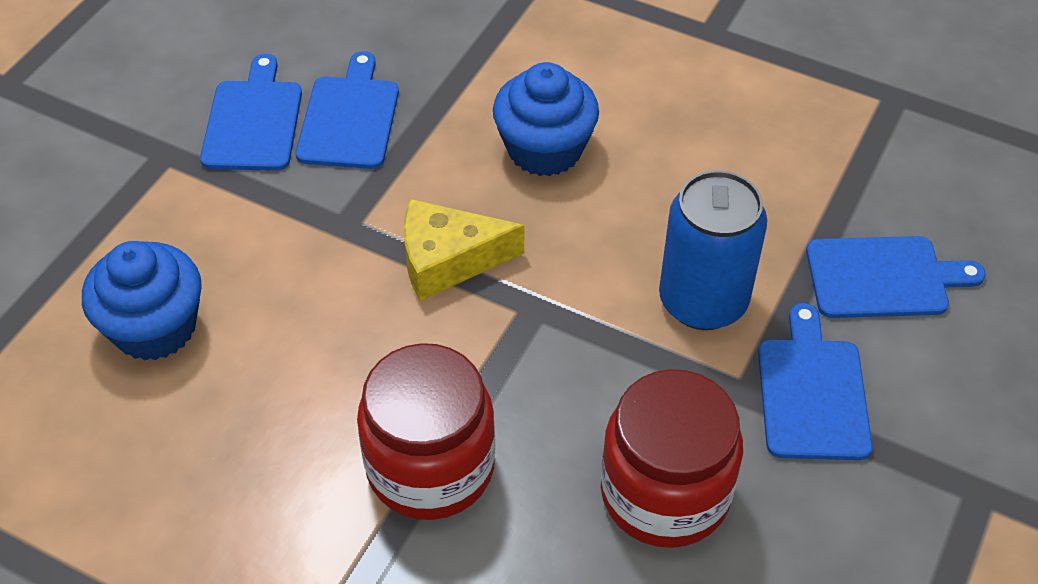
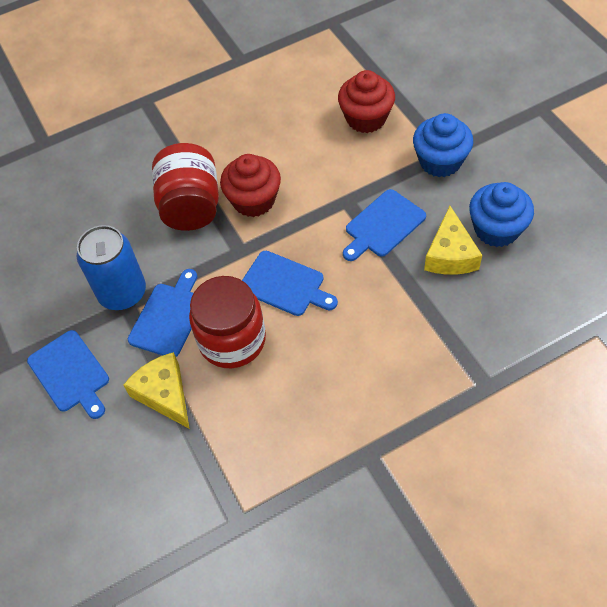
red cupcake: none = 0 -> [220,154,281,217] [338,70,395,133] = 2
yellow cheese: [403,199,524,301] = 1 -> [123,352,190,429] [424,206,482,275] = 2

